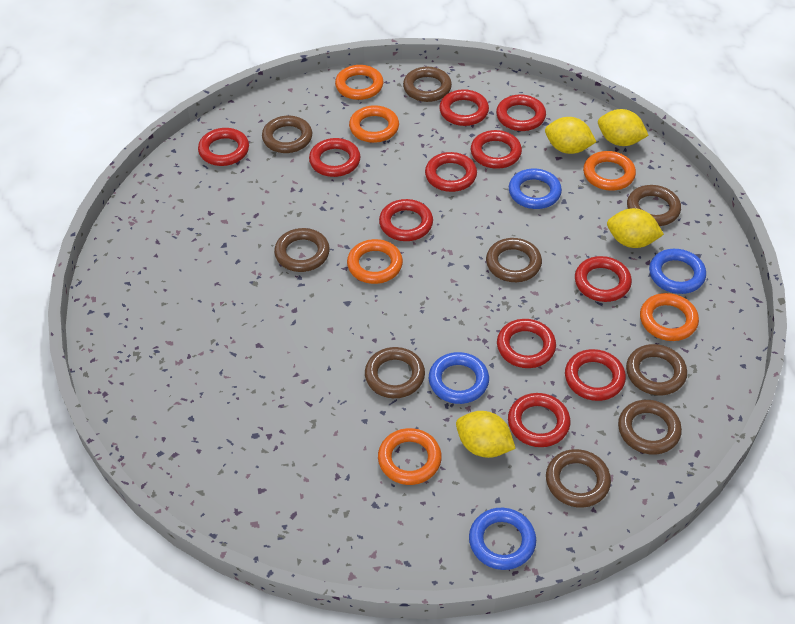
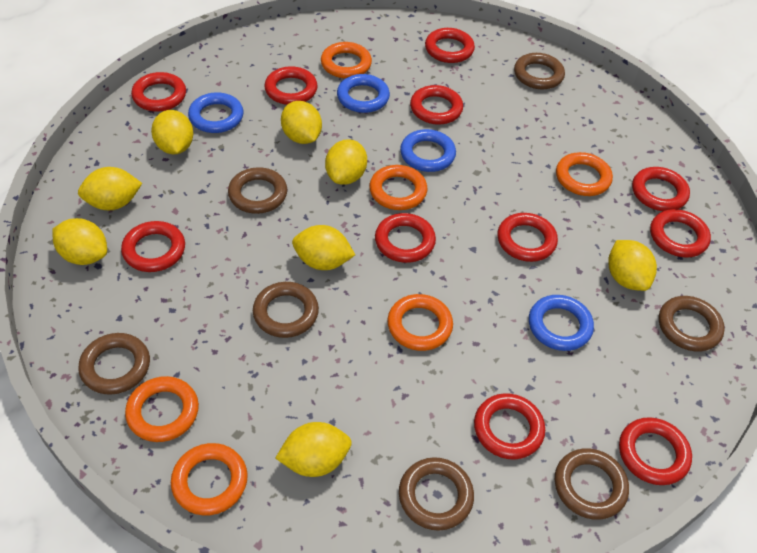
brown ring: [262,116,312,153] [274,228,330,272] [365,347,425,398] [403,67,452,102] [486,238,542,282] [546,449,611,508] [618,400,682,455] [626,344,687,395] [627,185,681,226] = 9 -> [78,333,150,395] [228,167,287,214] [253,282,319,338] [399,457,474,531] [514,53,565,89] [555,448,629,520] [659,296,725,351] = 7
yellow lemon: [456,411,516,458] [545,117,596,154] [598,109,649,146] [607,208,664,248] = 4 -> [52,218,107,265] [78,167,142,210] [151,110,193,154] [276,422,352,477] [281,101,322,144] [292,225,355,270] [325,139,367,185] [608,240,657,291] = 8

